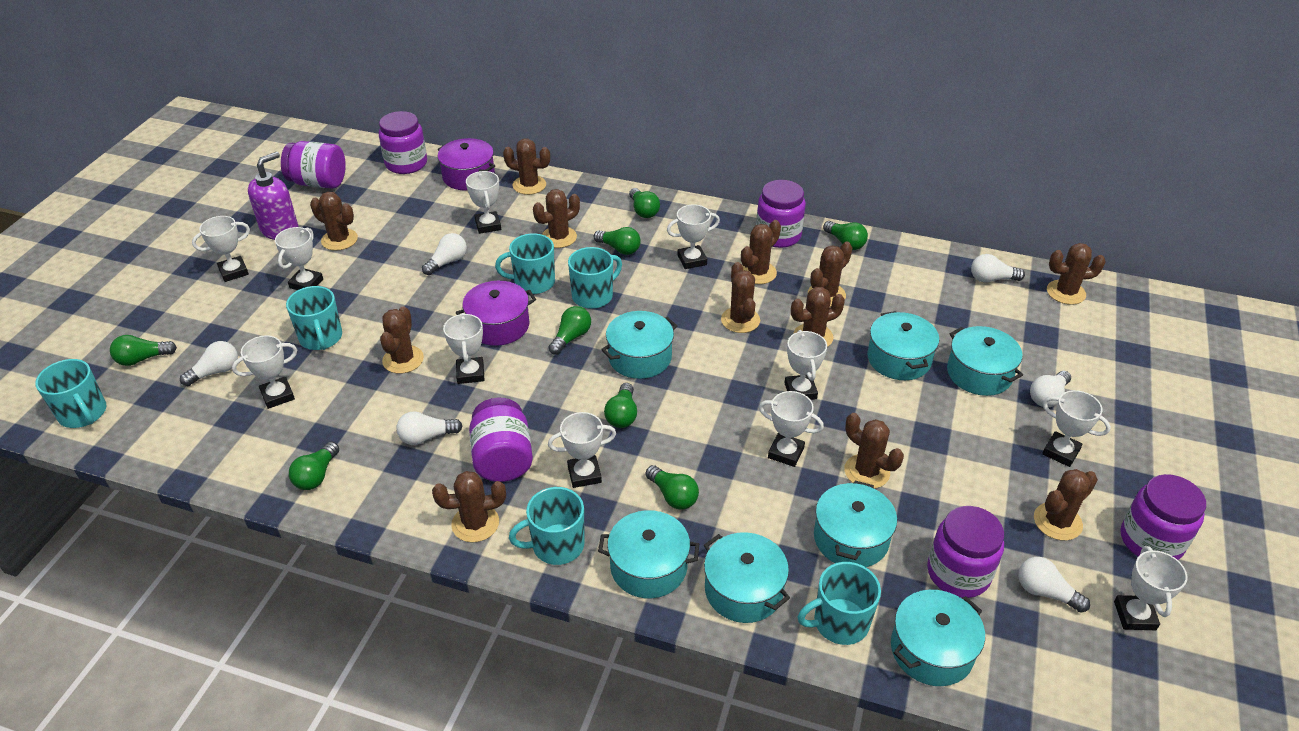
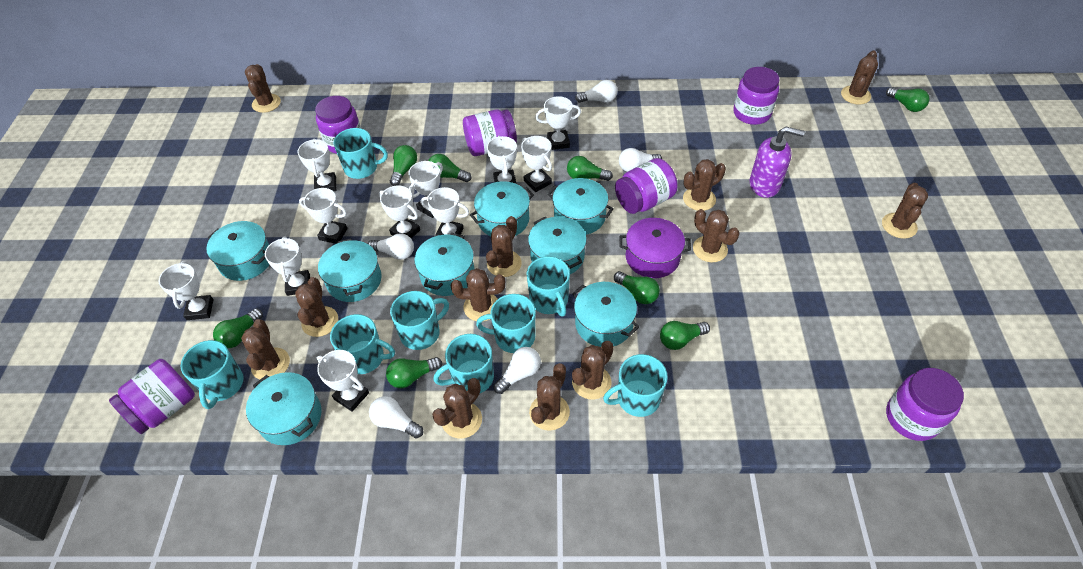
purple pot: [438,138,495,190] [456,281,536,346] = 2 -> [619,218,691,278] = 1
turquoise mug: [35,359,106,428] [286,286,342,350] [495,233,555,294] [509,487,585,565] [568,247,622,309] [798,562,881,645] = 6 -> [181,340,244,409] [330,314,395,374] [334,128,388,179] [390,291,449,350] [433,334,494,393] [476,294,536,353] [526,256,570,316] [603,354,668,417] = 8
turquoise pot: [598,510,699,598] [601,311,677,379] [704,532,790,623] [814,481,897,567] [867,311,939,380] [891,590,985,686] [947,326,1023,396] = 7 -> [206,221,269,281] [246,372,322,445] [318,238,382,302] [414,233,474,296] [470,181,534,236] [528,217,587,274] [547,178,614,235] [572,282,640,347] = 8
white light bulb: [180,341,238,386] [396,411,462,445] [422,233,467,275] [971,254,1025,283] [1018,557,1090,613] [1030,371,1071,407] = 6 -> [368,233,414,260] [369,396,424,439] [493,347,541,394] [575,80,618,103] [619,148,662,172] = 5

